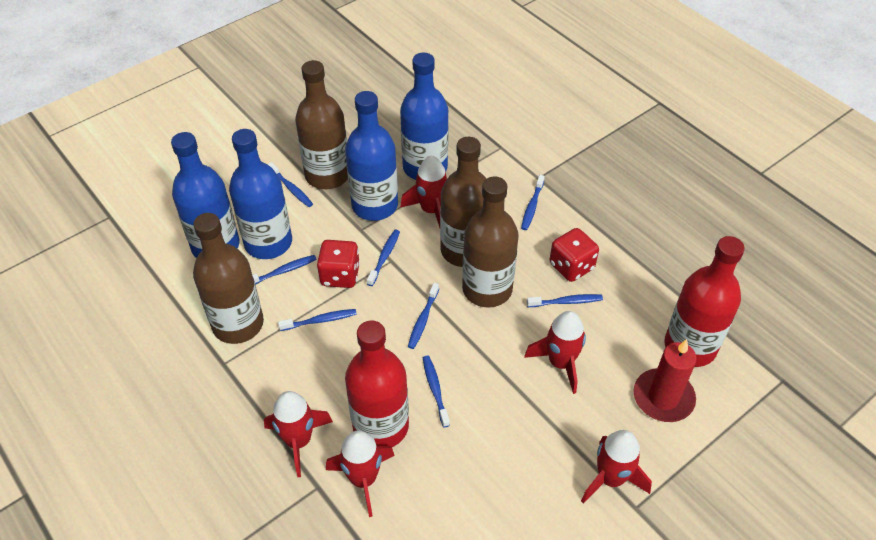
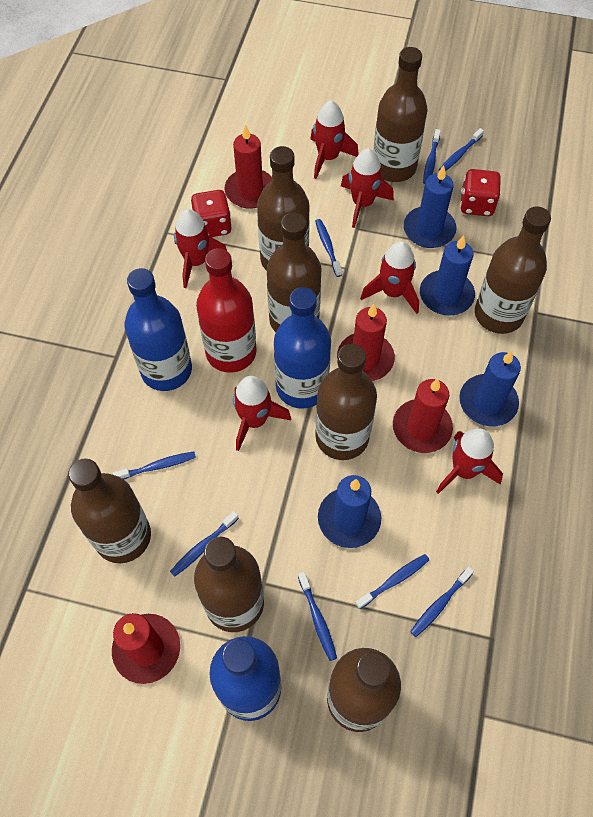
blue bottle: [171,132,240,258] [229,129,292,259] [345,91,398,221] [400,53,449,180] = 4 -> [125,268,192,391] [209,636,281,721] [274,287,331,409] = 3
blue candle: none = 0 -> [318,475,381,548] [403,165,457,248] [420,235,475,315] [459,351,521,426] = 4
brown bottle: [193,213,264,344] [295,60,348,189] [440,137,486,267] [462,177,519,308] = 4 -> [68,458,151,563] [194,537,264,632] [257,146,310,271] [267,213,322,332] [315,344,377,460] [327,648,401,732] [373,47,428,182] [475,207,551,334] = 8
red bottle: [345,320,409,448] [664,236,745,367] = 2 -> [196,248,257,373] = 1
red candle: [633,339,697,422] = 1 -> [112,613,180,684] [224,124,272,209] [337,304,395,381] [393,379,453,453] = 4
red rocket: [264,391,333,477] [326,431,395,517] [400,155,447,228] [524,311,586,394] [581,430,652,504] = 5 -> [174,209,227,288] [233,376,291,451] [310,100,359,179] [341,148,394,228] [360,241,419,314] [436,428,503,494] = 6

